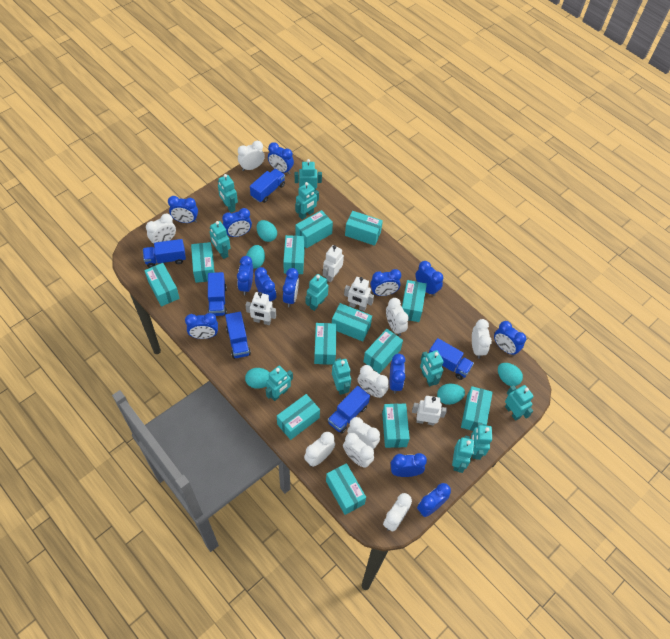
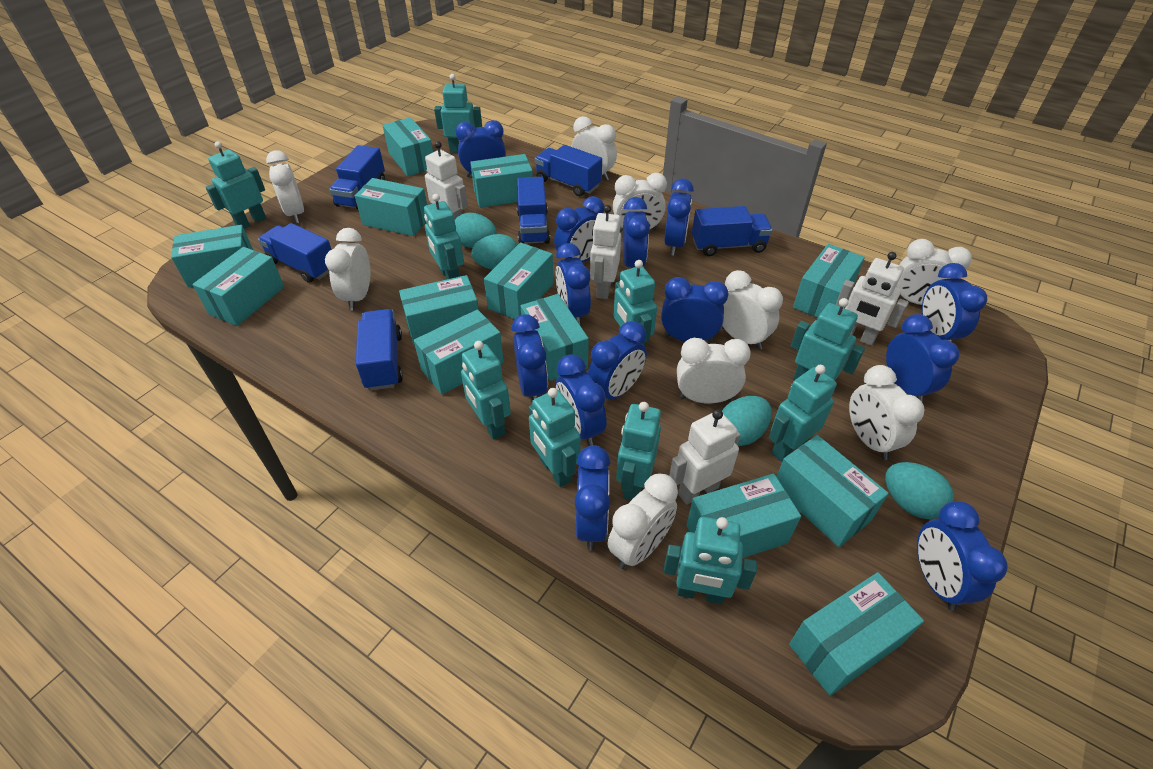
turquoise egg: [245,368,270,389] [246,245,265,269] [257,220,277,242] [437,384,465,405] [498,363,523,386] = 5 -> [455,213,496,248] [471,234,517,270] [722,396,772,446] [885,462,954,519] = 4
turquoise robot: [210,221,230,259] [218,174,238,213] [266,365,293,401] [295,159,322,191] [295,182,319,220] [306,274,328,311] [332,358,351,395] [420,350,444,387] [452,436,474,473] [471,423,492,460] [505,385,534,421] = 11 -> [206,141,266,229] [424,194,464,280] [434,74,482,153] [461,341,511,440] [529,388,581,487] [614,260,657,348] [616,402,661,500] [664,517,757,604] [769,365,837,462] [791,298,865,380] = 10

